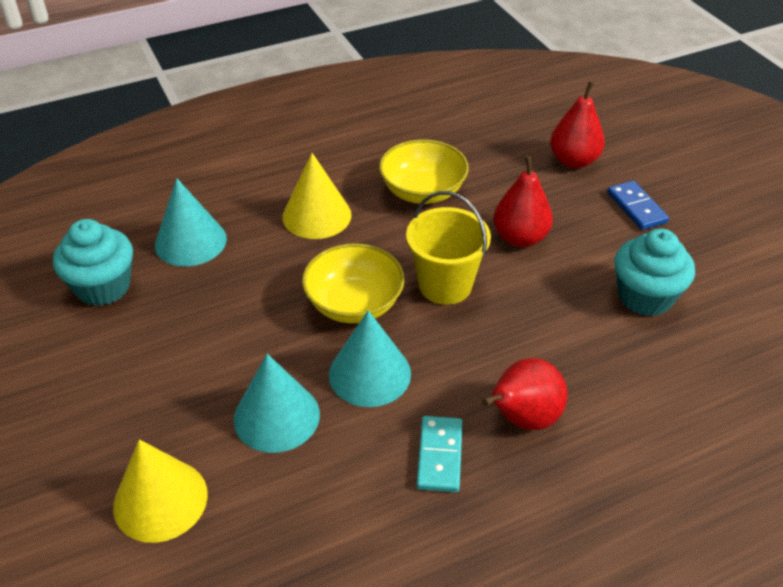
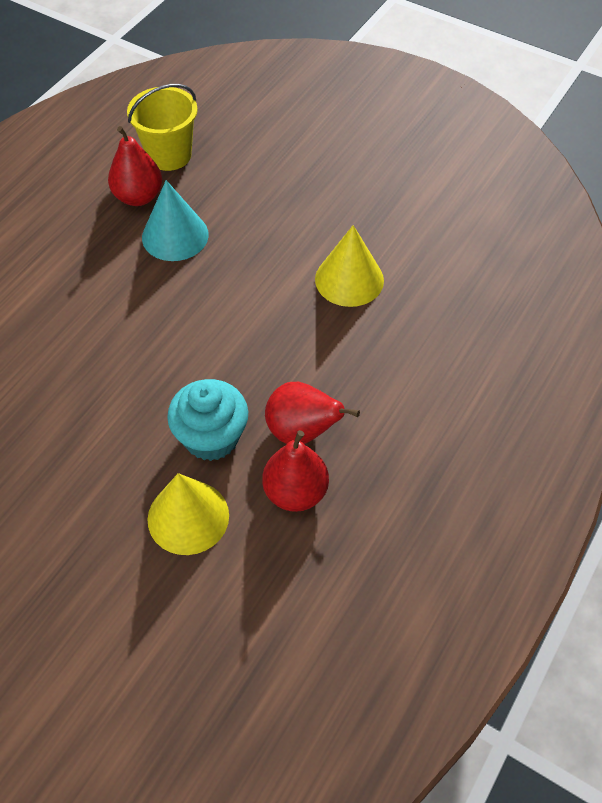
blue domino: [607,181,669,230] = 1 -> none = 0
turquoise cone: [155,178,227,267] [234,354,320,453] [329,310,411,407] = 3 -> [142,180,209,261] = 1
turquoise cupcake: [53,219,133,306] [615,229,695,316] = 2 -> [167,379,248,461] = 1
turquoise domino: [417,416,463,492] = 1 -> none = 0
yellow bowl: [302,243,405,323] [379,139,469,204] = 2 -> none = 0

